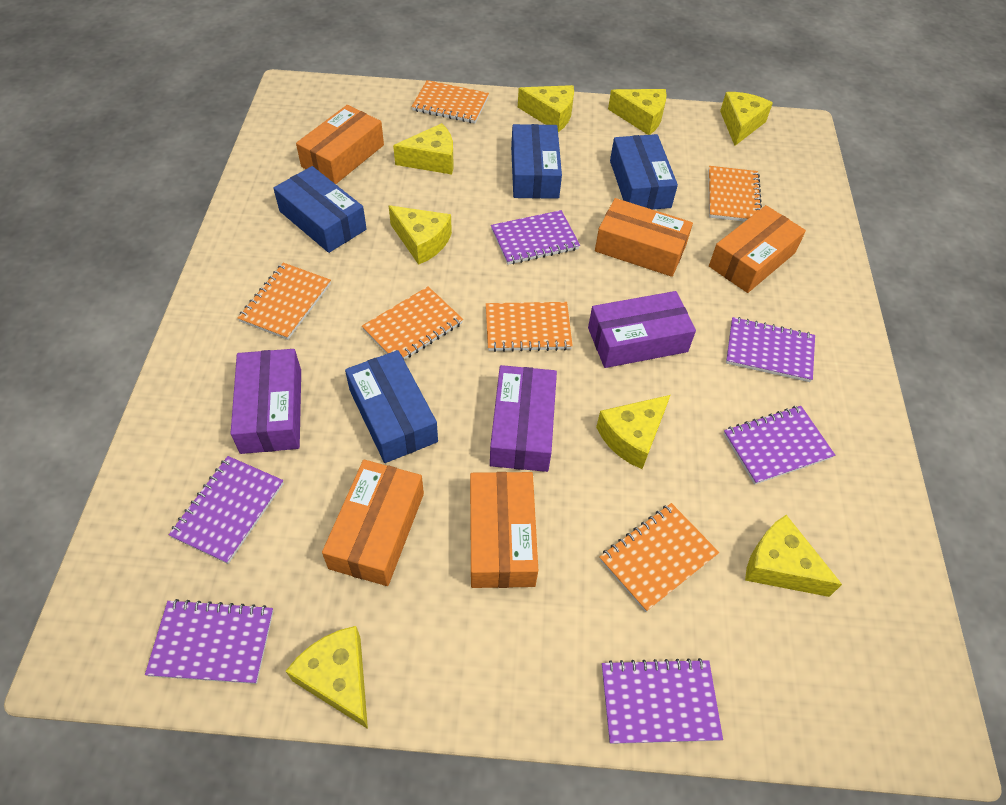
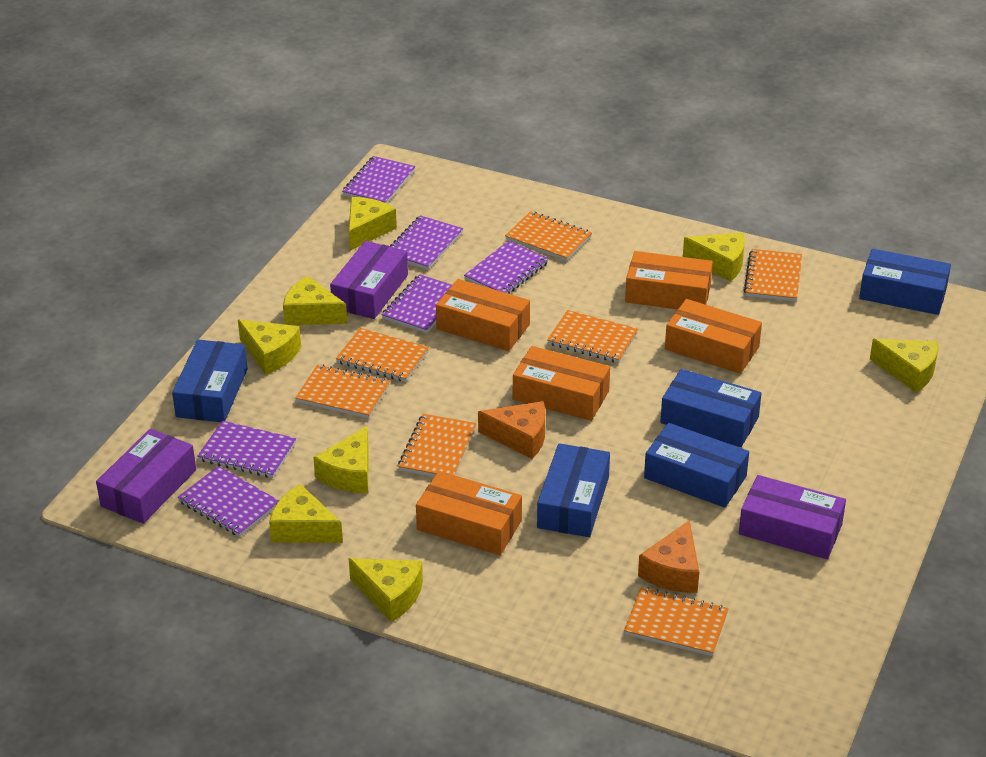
blue box: [273,166,367,253] [345,350,438,463] [511,124,562,199] [610,134,678,210] = 4 -> [172,339,248,422] [537,443,610,537] [644,423,749,508] [660,369,761,447] [859,249,951,315] = 5
orange cheese: none = 0 -> [478,401,545,459] [638,520,699,593] = 2
orange notebook: [238,263,331,340] [362,286,463,360] [412,80,489,123] [486,302,573,352] [599,503,719,612] [708,166,762,222] = 6 -> [295,365,390,419] [336,328,429,382] [398,414,476,477] [505,211,592,261] [547,310,638,363] [624,587,729,656] [744,249,802,301] = 7

